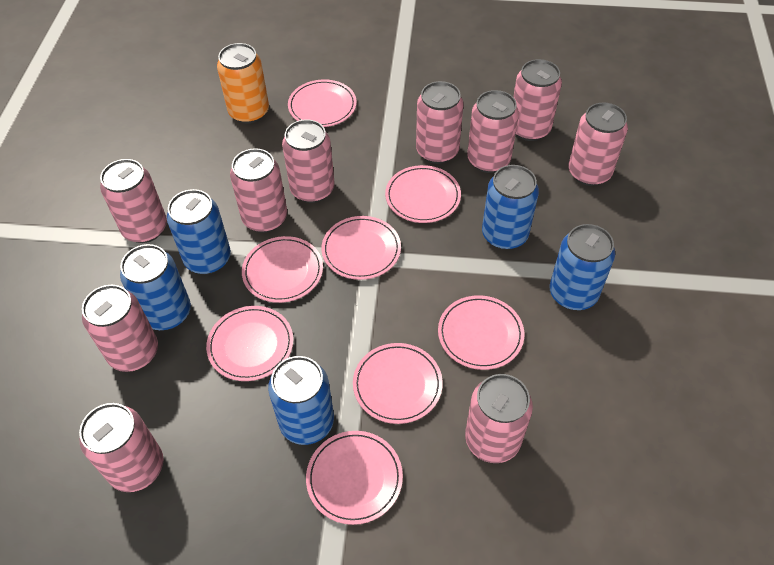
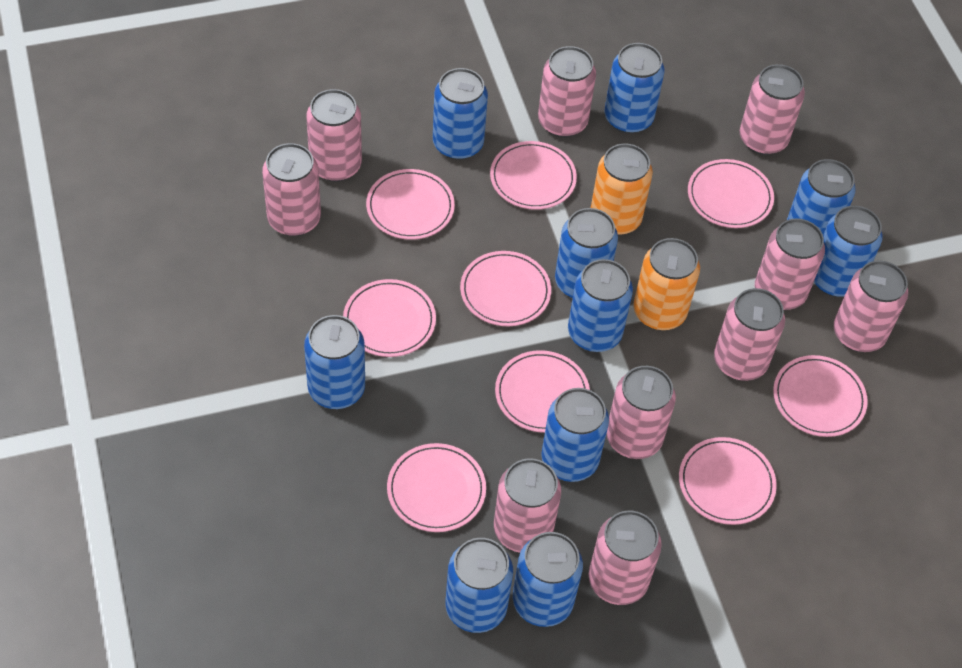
blue can: [120,244,191,330] [167,189,231,274] [268,356,334,445] [482,165,539,250] [549,224,615,310] = 5 -> [304,315,365,409] [433,68,488,160] [445,538,513,633] [513,532,583,627] [541,388,609,482] [555,208,618,298] [568,259,633,352] [604,43,665,134] [787,159,856,234] [814,206,883,297] = 10
orange can: [217,43,269,124] = 1 -> [591,144,653,235] [633,238,700,330] = 2
pink plate: [206,306,293,381] [242,236,323,303] [288,79,357,127] [306,431,403,525] [322,216,401,280] [353,343,443,424] [385,165,461,223] [438,295,524,370] = 8 -> [343,279,436,357] [366,169,455,240] [387,443,486,532] [460,251,551,326] [490,141,577,210] [495,350,590,433] [679,437,777,525] [688,159,774,228] [773,355,868,437] = 9

